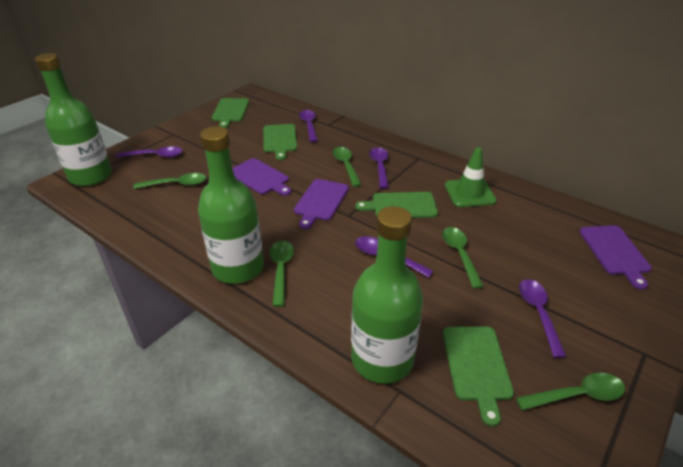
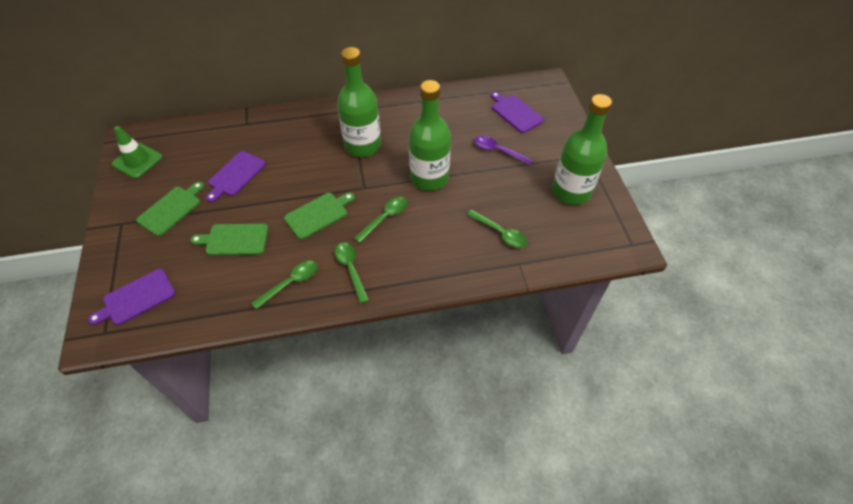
green cutting board: [212,98,249,128] [263,124,297,160] [355,192,438,218] [443,326,514,427] = 4 -> [136,182,204,236] [190,224,268,255] [284,193,355,240] = 3
green spoon: [133,173,206,189] [270,241,294,307] [333,147,361,187] [442,227,484,289] [516,373,625,410] = 5 -> [251,261,318,310] [335,242,369,304] [354,197,408,243] [467,209,527,248] = 4
purple spoon: [116,146,183,158] [299,110,318,142] [355,236,433,278] [369,147,389,189] [519,279,566,358] = 5 -> [474,136,533,165] = 1

